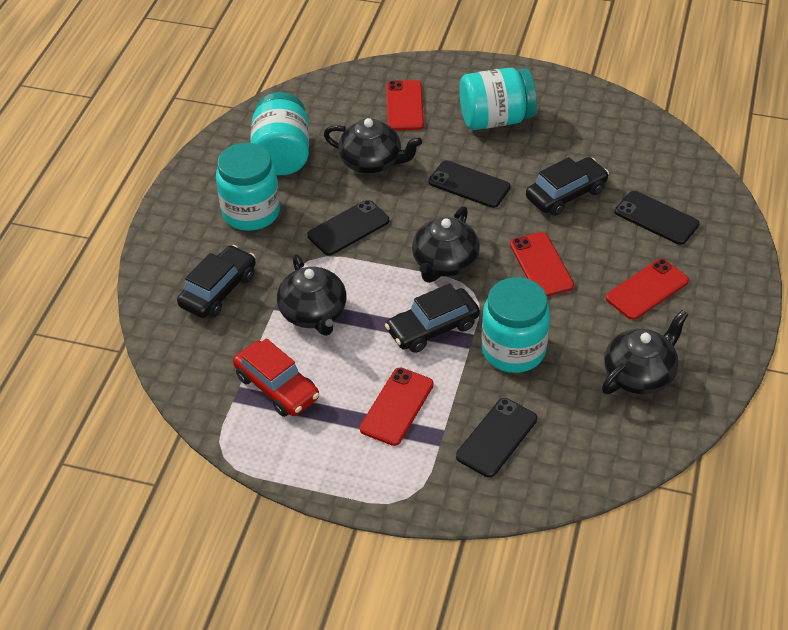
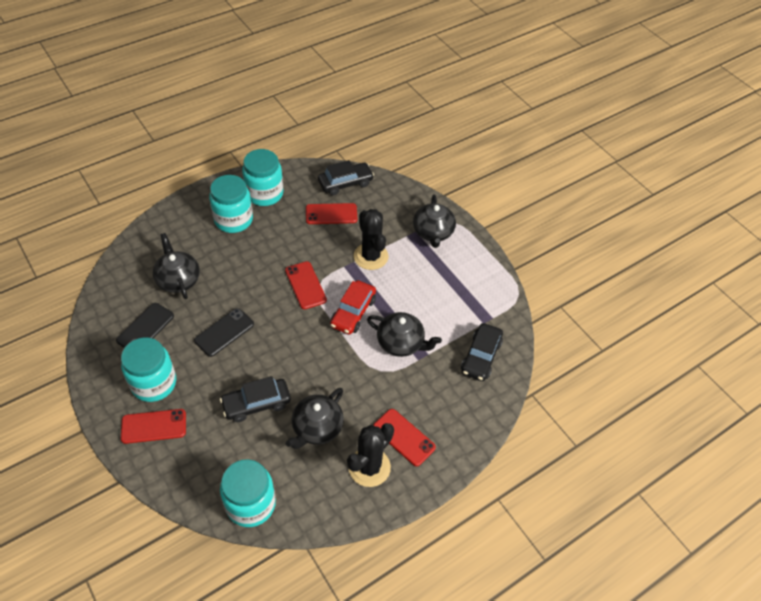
black cactus: none = 0 -> [347,423,394,487] [354,209,388,270] = 2
black phone: [307,200,389,256] [429,160,511,208] [456,398,537,478] [615,191,700,245] = 4 -> [116,303,174,348] [194,308,254,357] = 2

